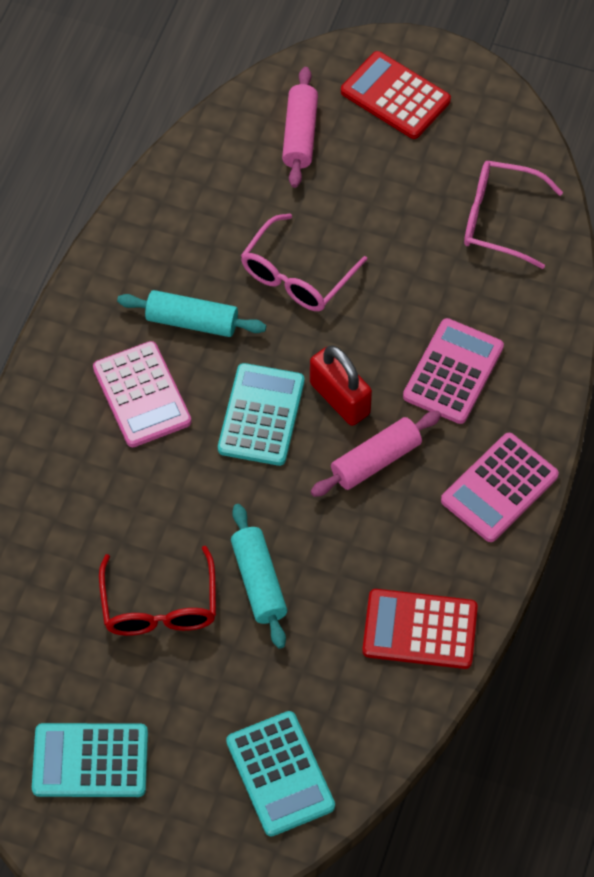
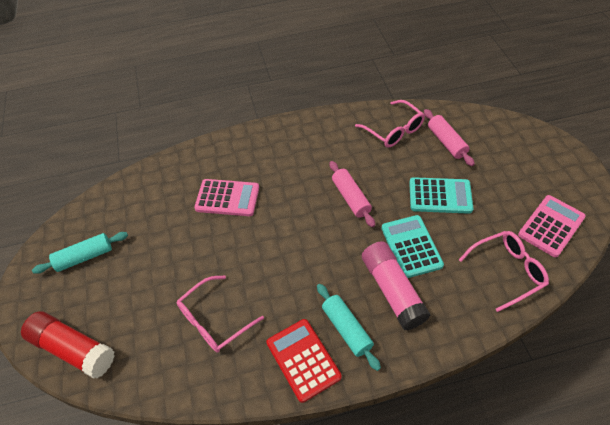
pink calculator: [93,341,191,447] [403,318,504,424] [441,433,559,542] = 3 -> [194,179,259,216] [518,195,586,257] = 2
pink glasses: [241,214,367,311] [464,161,563,269] = 2 -> [176,276,264,352] [355,100,425,148] [459,231,549,312] = 3
pink glue stick: none = 0 -> [362,241,430,330] = 1
red calculator: [341,51,451,139] [362,589,478,669] = 2 -> [266,319,342,403] = 1
red glasses: [99,546,216,636] = 1 -> none = 0
red glue stick: none = 0 -> [21,311,114,378] = 1
red padlock: [310,345,372,426] = 1 -> none = 0
turquoise calculator: [32,723,148,797] [218,363,304,466] [226,711,335,837] = 3 -> [382,215,444,278] [409,177,473,214] = 2

